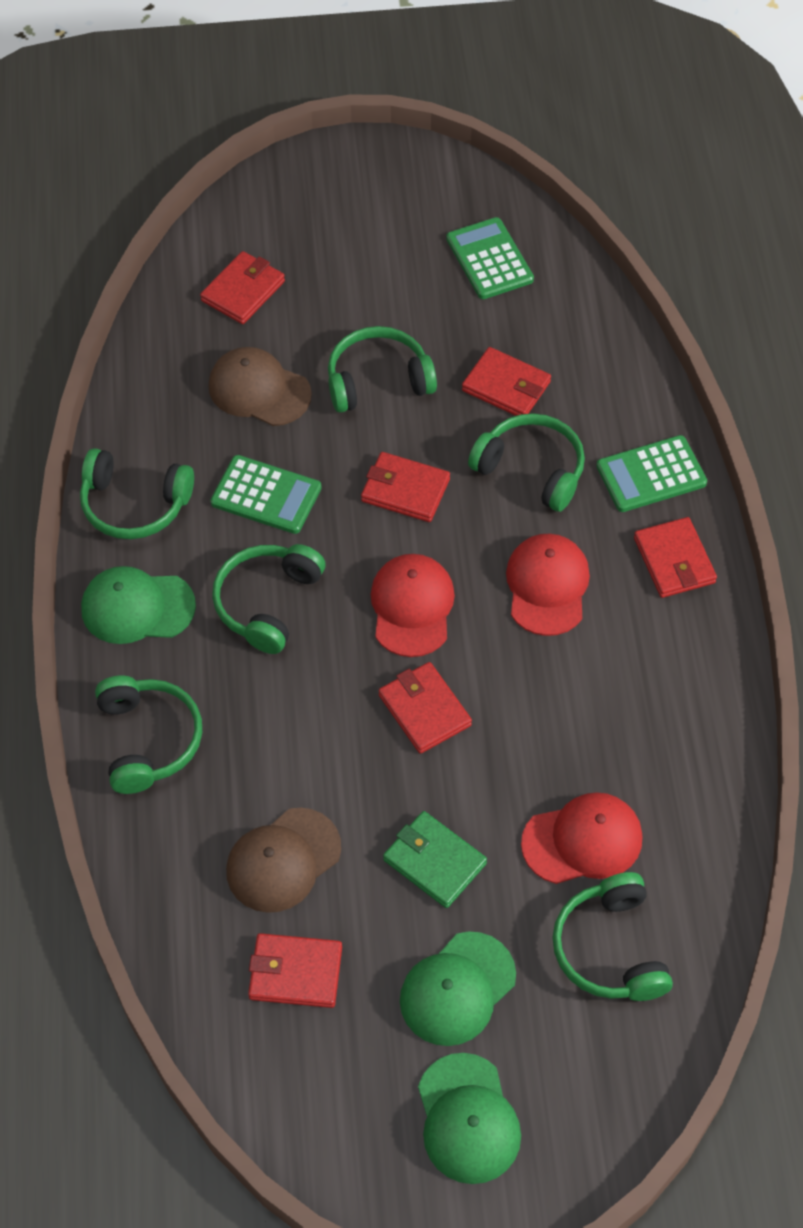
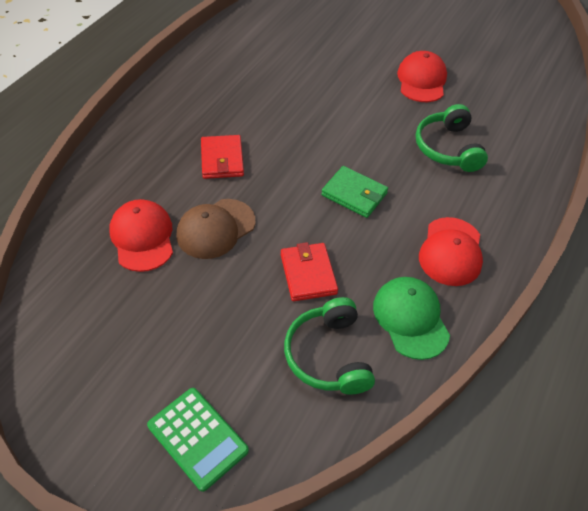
brown cap: [209,347,312,426] [226,807,341,913] = 2 -> [176,199,255,259] = 1
green calculator: [211,455,322,534] [446,217,534,299] [596,435,707,512] = 3 -> [147,388,249,492] = 1
green cap: [81,566,196,644] [400,931,516,1046] [418,1053,521,1184] = 3 -> [373,277,450,360] = 1
green headphones: [80,448,194,539] [95,675,202,794] [212,544,326,654] [328,326,437,413] [468,413,585,512] [552,872,673,1001] = 6 -> [284,297,375,395] [416,104,488,172] = 2
red wallet: [200,251,285,324] [248,933,342,1008] [361,452,450,522] [379,662,472,754] [462,347,551,416] [634,517,717,598] = 6 -> [201,135,244,179] [281,242,338,301] = 2

